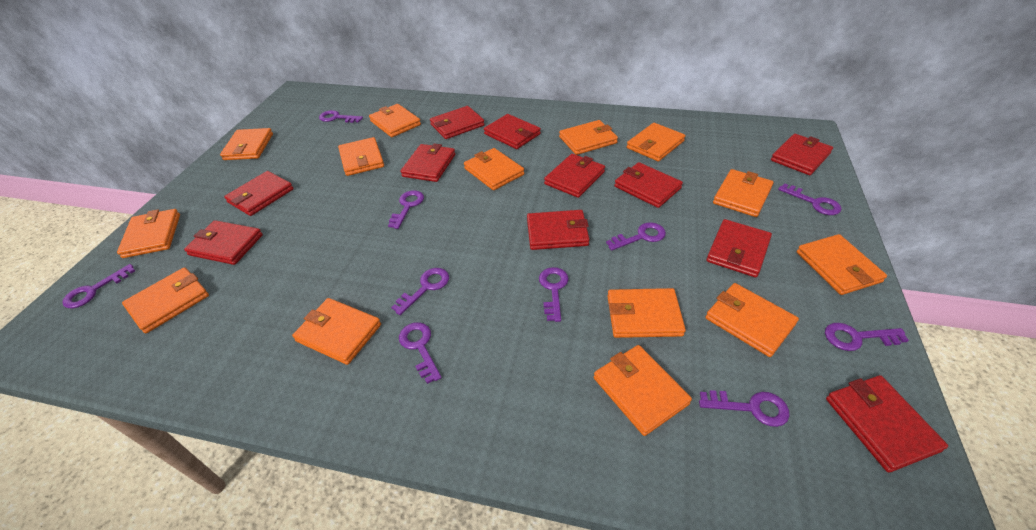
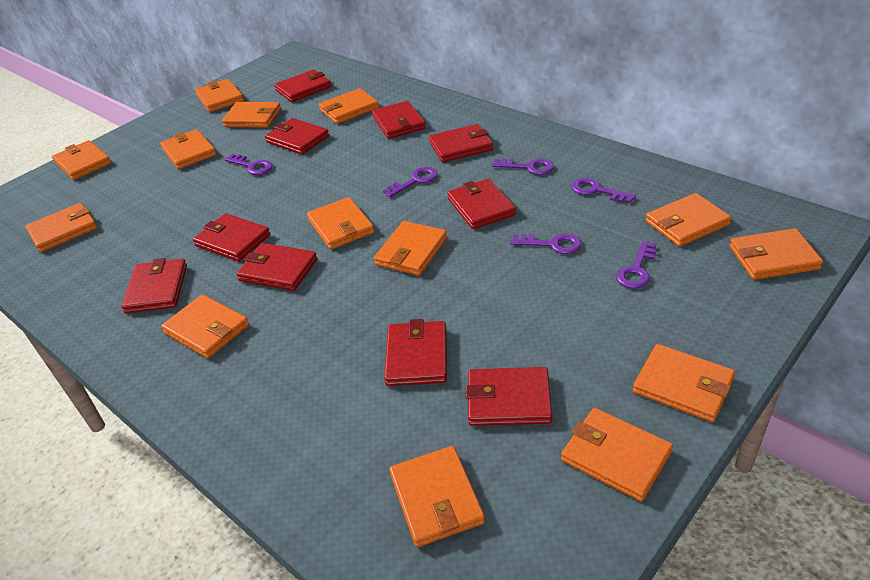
purple key: [62,264,135,309] [319,110,363,123] [388,190,424,229] [391,268,449,315] [399,322,442,384] [539,267,569,322] [606,222,666,251] [699,390,790,427] [778,183,842,215] [825,323,909,351] = 10 -> [224,154,273,175] [383,167,438,198] [492,158,554,175] [510,234,582,254] [572,178,636,203] [616,241,657,289] = 6
red wallet: [184,220,263,265] [224,171,294,216] [400,143,455,182] [430,106,485,139] [484,114,541,149] [527,210,590,250] [544,154,605,198] [614,162,683,208] [706,219,772,278] [771,134,833,175] [826,375,948,473] = 11 -> [121,258,187,313] [193,213,270,262] [236,243,317,291] [265,118,329,155] [274,69,332,102] [372,101,426,139] [384,319,447,386] [429,124,493,162] [447,179,516,229] [466,367,552,426] = 10

